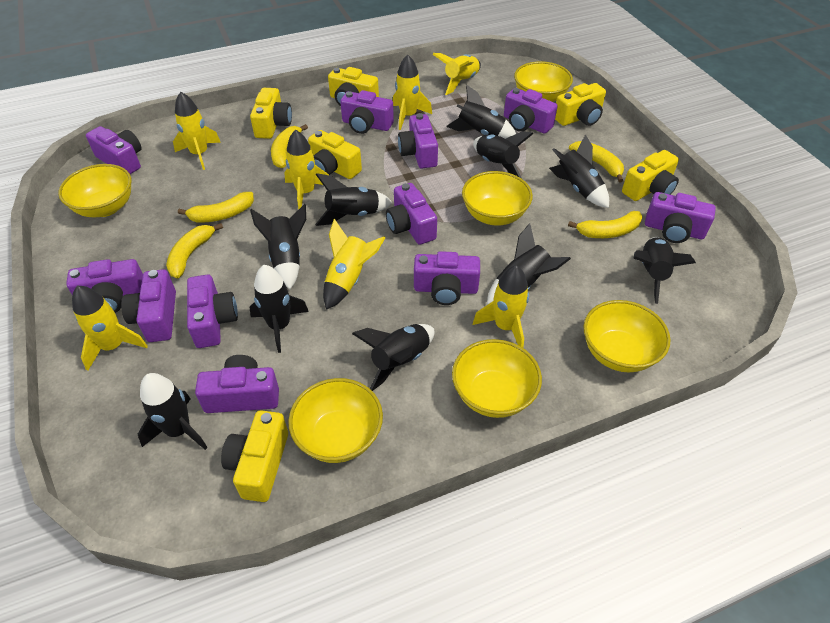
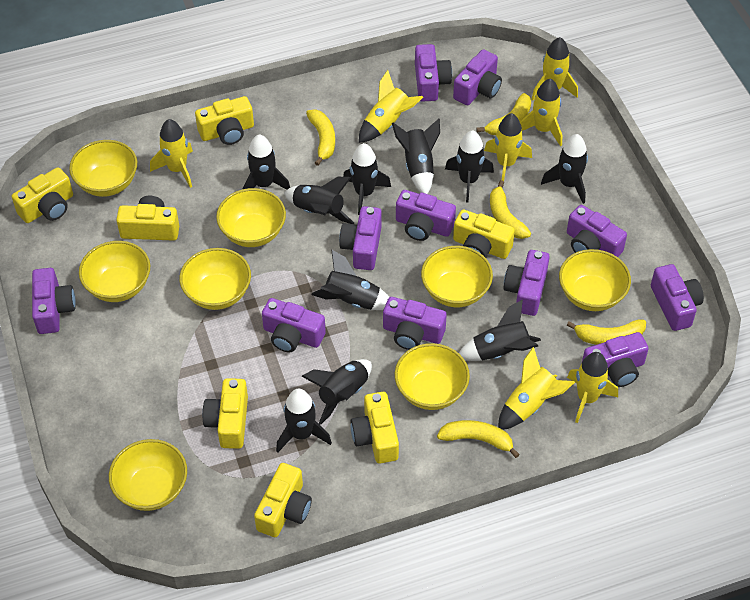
yellow bowl: [58,164,132,217] [288,378,383,463] [452,339,542,418] [462,171,533,226] [514,61,573,102] [584,300,671,373] = 6 -> [69,140,137,197] [79,241,150,302] [109,439,187,511] [179,248,251,310] [216,188,286,247] [395,343,470,410] [421,246,493,307] [559,249,631,311] = 8
yellow camera: [221,410,288,502] [250,88,292,139] [308,130,362,179] [328,67,379,106] [555,83,606,126] [622,150,679,201] = 6 -> [12,167,73,223] [116,196,179,241] [195,96,254,145] [202,378,248,449] [254,463,312,537] [351,392,399,463] [453,209,515,259] = 7

